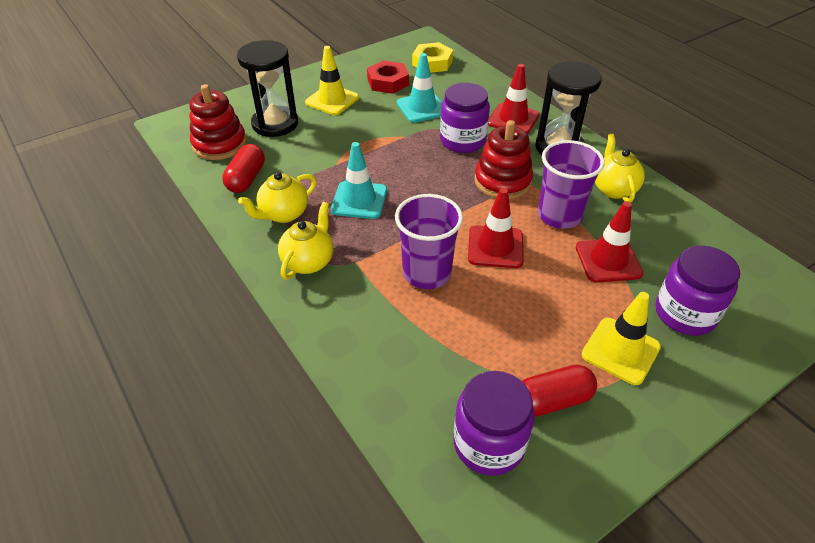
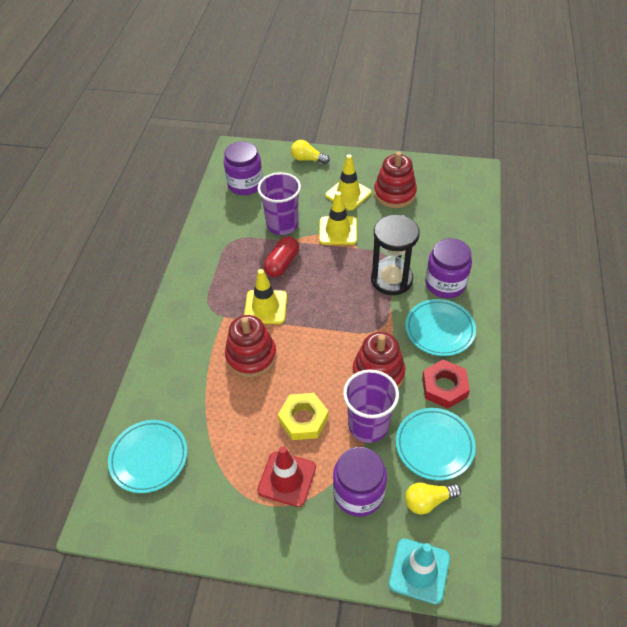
black hourglass: [237,40,298,137] [535,62,602,155] = 2 -> [371,214,420,295] = 1
red capsule: [222,144,265,193] [522,364,597,417] = 2 -> [264,236,299,277] = 1
red stacking toy: [189,84,247,160] [474,120,533,199] = 2 -> [225,315,277,377] [352,332,405,388] [374,152,417,208] = 3
red traffic cone: [468,188,524,268] [488,64,540,134] [576,201,643,283] = 3 -> [258,447,316,507] = 1
turquoise plate: none = 0 -> [108,420,187,493] [396,408,476,481] [405,299,476,356] = 3
turquoise traffic cone: [331,142,387,219] [397,53,442,123] = 2 -> [389,539,450,604] = 1
yellow light bulb: none = 0 -> [291,140,330,164] [405,482,461,515] = 2
yellow teapot: [238,172,316,223] [278,202,333,279] [595,134,645,202] = 3 -> none = 0
yellow traffic cone: [305,46,359,115] [582,292,661,385] = 2 -> [244,269,287,324] [319,191,357,245] [325,154,372,211] = 3

